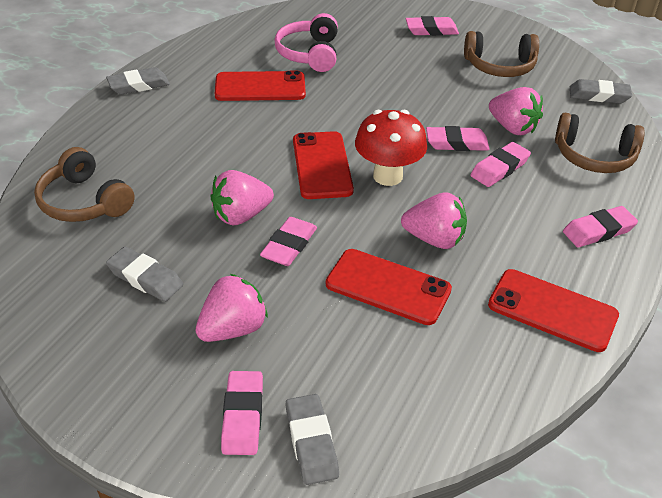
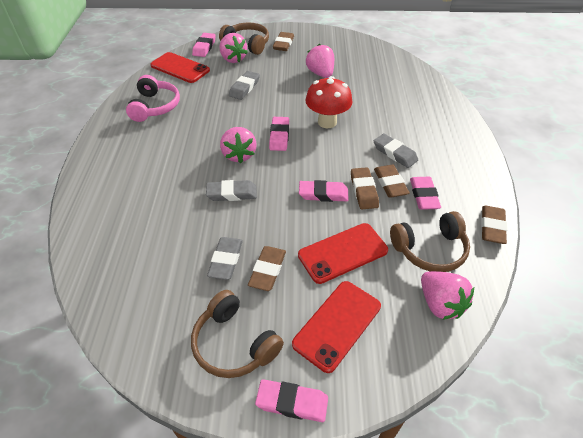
brown eraser: none = 0 -> [248,246,286,291] [273,32,294,51] [351,167,379,209] [374,165,410,198] [481,206,507,244] = 5
pink eraser: [221,371,263,455] [260,217,317,266] [406,16,459,36] [426,126,490,151] [470,142,531,187] [563,206,638,247] = 6 -> [192,33,216,57] [255,379,328,422] [269,117,289,151] [299,180,349,202] [410,177,441,210] = 5
red phone: [215,71,306,101] [293,131,354,199] [326,249,452,325] [488,269,619,352] = 4 -> [150,52,210,83] [292,281,381,373] [298,223,388,284] = 3

